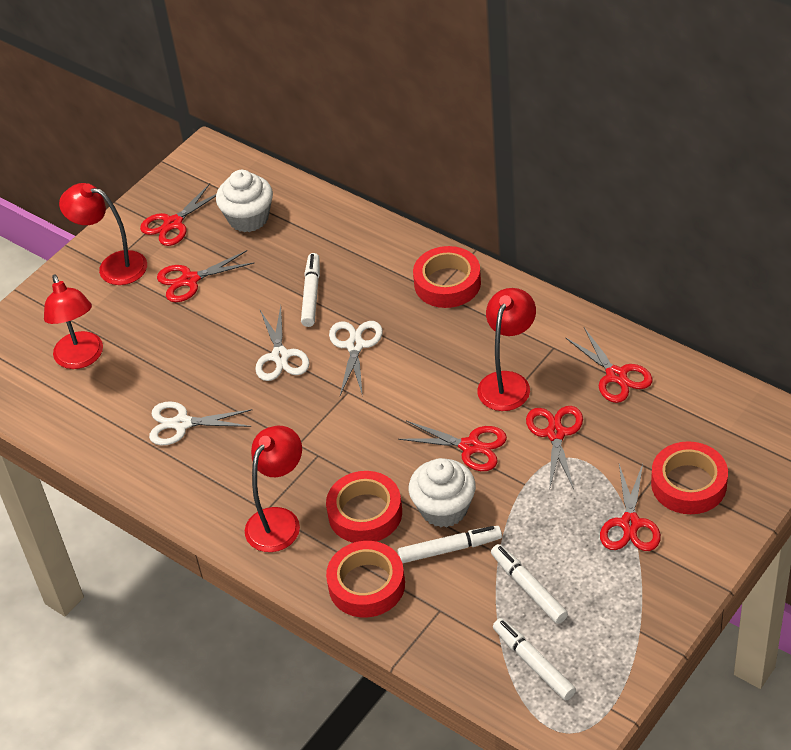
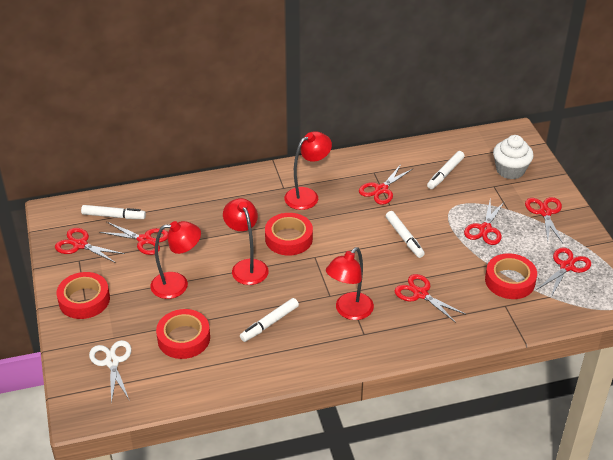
red scissors: [140,183,216,246] [157,250,254,302] [398,421,507,471] [526,406,583,490] [565,328,653,403] [600,464,661,551] = 6 -> [55,228,125,263] [99,222,168,255] [359,164,413,205] [395,274,465,323] [464,200,505,245] [525,197,563,243] [536,247,591,297] = 7
white cupcake: [216,170,273,232] [409,458,476,528] = 2 -> [493,135,534,179] = 1
white scissors: [149,401,252,445] [255,306,310,381] [329,321,383,396] = 3 -> [89,340,132,404] = 1

